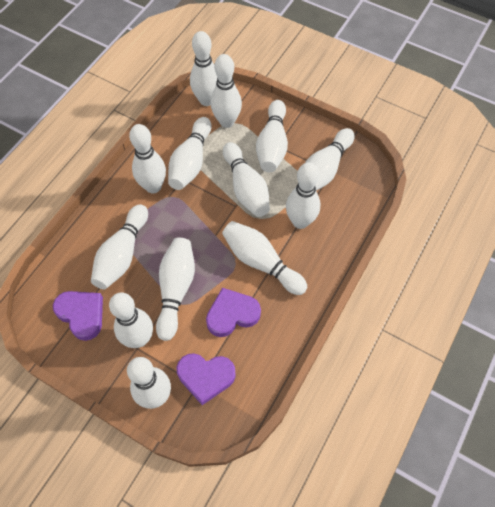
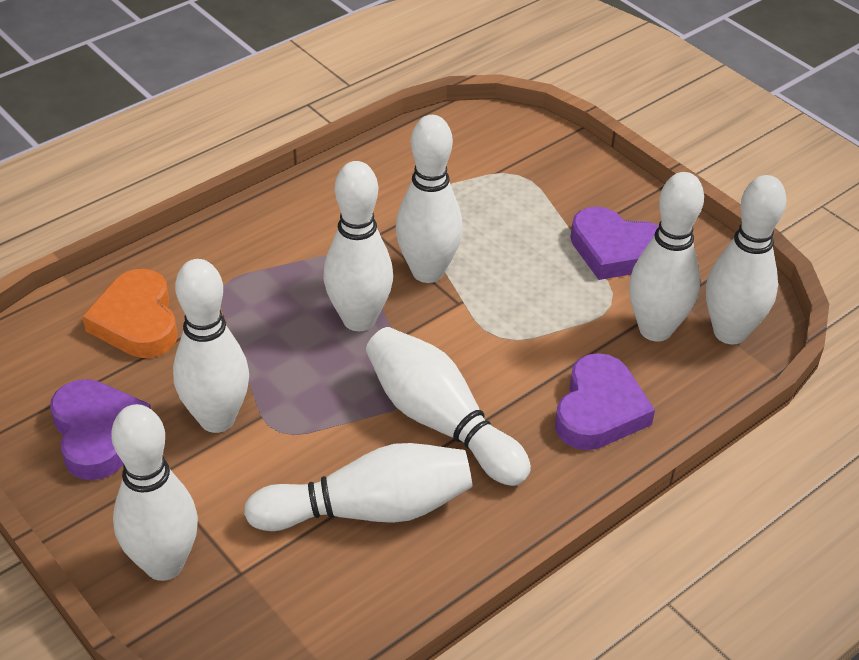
orange heart: none = 0 -> [82,269,177,358] = 1
white bowling pin: [91,204,148,289] [109,292,153,348] [127,357,171,409] [129,124,166,193] [156,238,195,341] [168,117,211,190] [190,31,217,106] [211,54,242,128] [222,221,307,295] [223,142,270,217] [256,100,288,172] [286,162,320,229] [305,128,355,190] = 13 -> [111,404,198,581] [173,259,249,433] [244,443,473,531] [323,161,393,331] [366,327,531,486] [396,115,463,283] [629,172,704,342] [706,175,786,344] = 8

